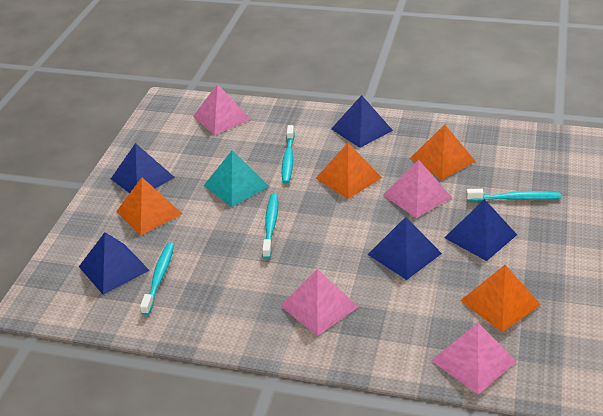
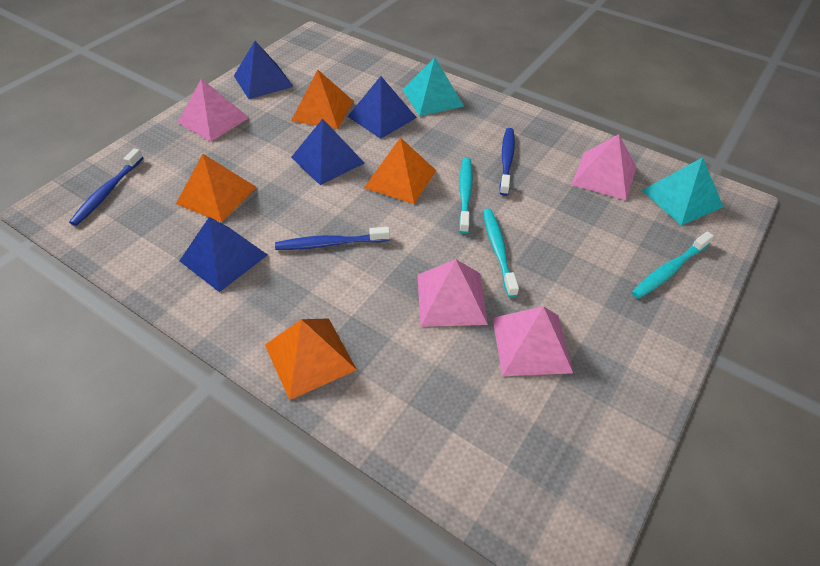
blue pyramid: [79,232,150,295] [111,143,175,193] [331,95,393,148] [368,217,442,280] [444,199,517,261] = 5 -> [180,217,268,292] [234,41,294,99] [291,119,364,185] [347,76,417,139] = 4
blue toothbrush: none = 0 -> [69,148,143,226] [275,227,390,250] [499,128,515,196] = 3
turquoise pyramid: [204,151,269,207] = 1 -> [403,57,464,116] [641,157,723,226] = 2
turquoise toothbrush: [140,242,174,315] [262,194,278,259] [282,125,295,184] [466,189,561,201] = 4 -> [459,158,473,234] [483,208,519,297] [632,231,714,299] = 3

